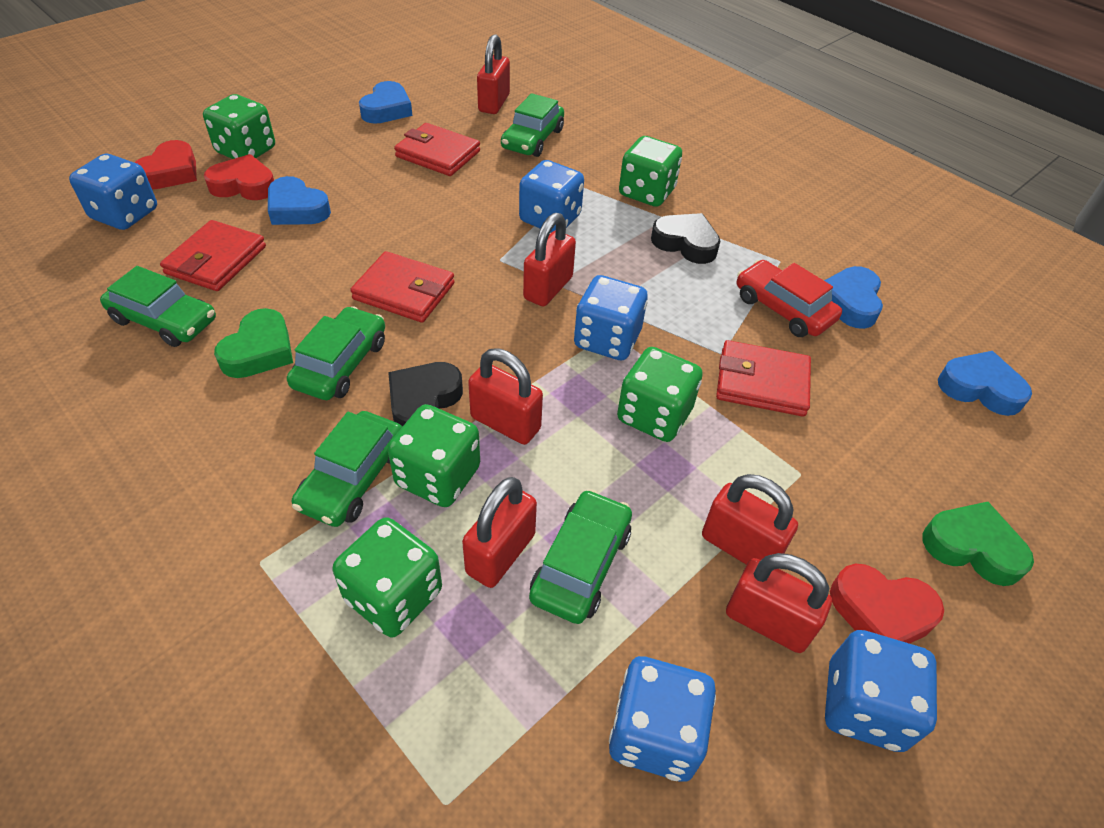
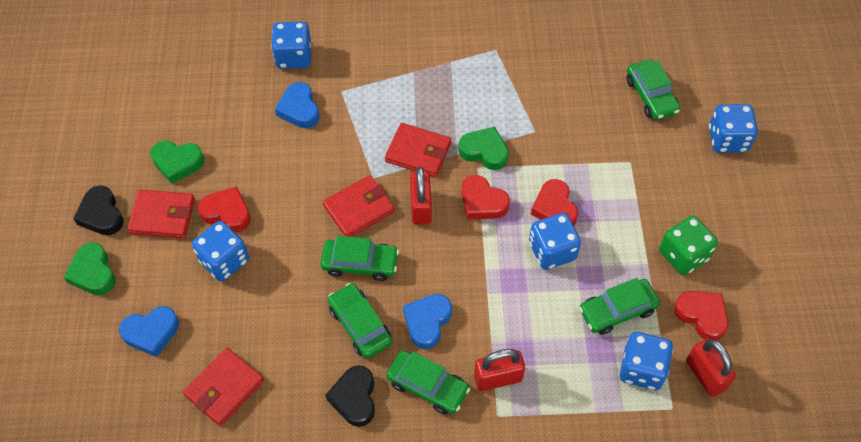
blue heart: [268,176,331,225] [359,81,412,124] [824,266,883,329] [938,351,1032,416] = 4 -> [119,306,179,357] [275,82,319,128] [403,294,452,349] = 3
green dice: [203,94,275,159] [333,517,442,637] [388,404,480,507] [617,347,703,442] [619,136,682,207] = 5 -> [659,216,718,275] = 1
green heart: [214,308,293,378] [922,502,1034,586] = 2 -> [64,242,116,295] [150,141,204,184] [458,127,509,170] = 3
red car: [737,260,842,337] = 1 -> none = 0
red heart: [135,140,197,189] [204,154,274,200] [830,564,944,644] = 3 -> [198,186,251,232] [461,175,510,220] [531,179,578,226] [674,291,728,340] = 4
red padlock: [462,477,537,588] [468,348,543,445] [477,34,510,114] [523,213,576,307] [702,474,798,565] [726,553,832,653] = 6 -> [410,167,432,225] [474,349,525,391] [686,339,736,397] = 3

